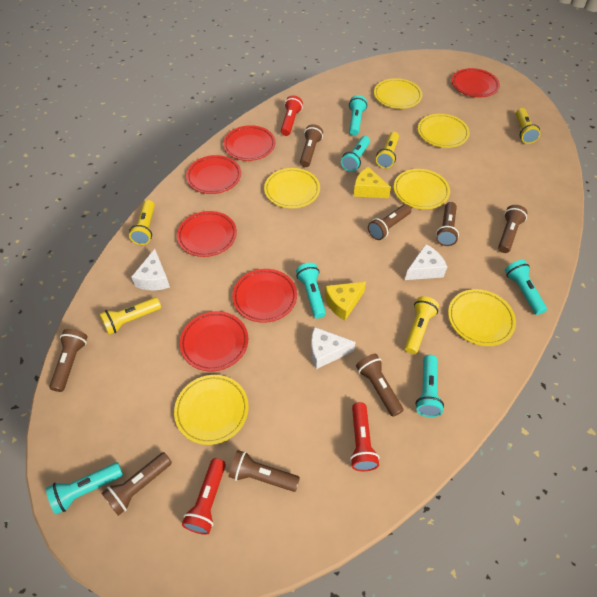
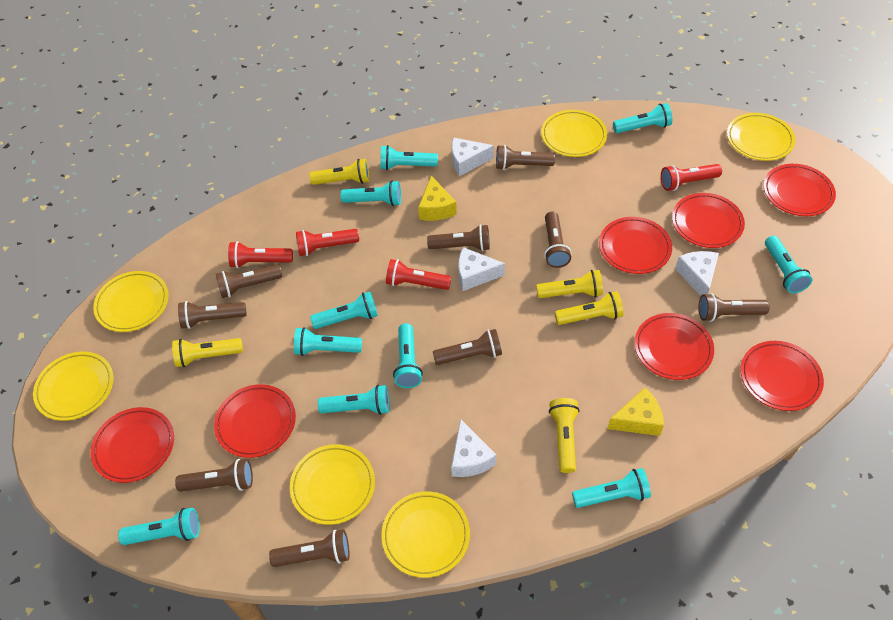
brown flashlight: [49,329,87,392] [102,452,172,516] [229,450,300,492] [300,124,323,167] [356,354,404,417] [368,204,411,240] [436,202,459,246] [498,205,528,253] = 8 -> [175,459,253,492] [178,301,247,329] [216,264,282,298] [269,529,349,567] [427,224,490,251] [433,329,502,365] [496,145,555,170] [544,211,571,268] [699,293,769,322] = 9
red flashlight: [182,458,226,535] [281,95,303,136] [350,402,379,471] = 3 -> [228,241,293,268] [296,229,359,256] [386,259,451,290] [661,164,722,191] = 4
red plate: [177,211,237,257] [180,311,248,371] [186,155,241,194] [223,125,275,161] [232,269,297,323] [452,68,500,97] = 6 -> [91,407,174,483] [214,384,296,458] [599,217,672,274] [634,313,714,380] [672,193,745,248] [740,341,824,411] [763,164,836,216] = 7
turquoise flashlight: [46,462,123,514] [296,263,326,319] [341,136,370,172] [349,95,367,136] [416,355,444,417] [505,260,547,315] = 6 -> [118,508,200,545] [294,327,362,356] [310,292,378,329] [318,385,390,415] [340,180,401,206] [380,145,438,170] [393,323,423,388] [572,468,651,508] [613,103,672,133] [765,236,812,293] = 10
white cheese: [131,249,170,290] [311,327,355,369] [405,244,447,280] = 3 -> [451,419,496,477] [452,137,494,176] [458,247,505,291] [675,251,719,296] = 4

